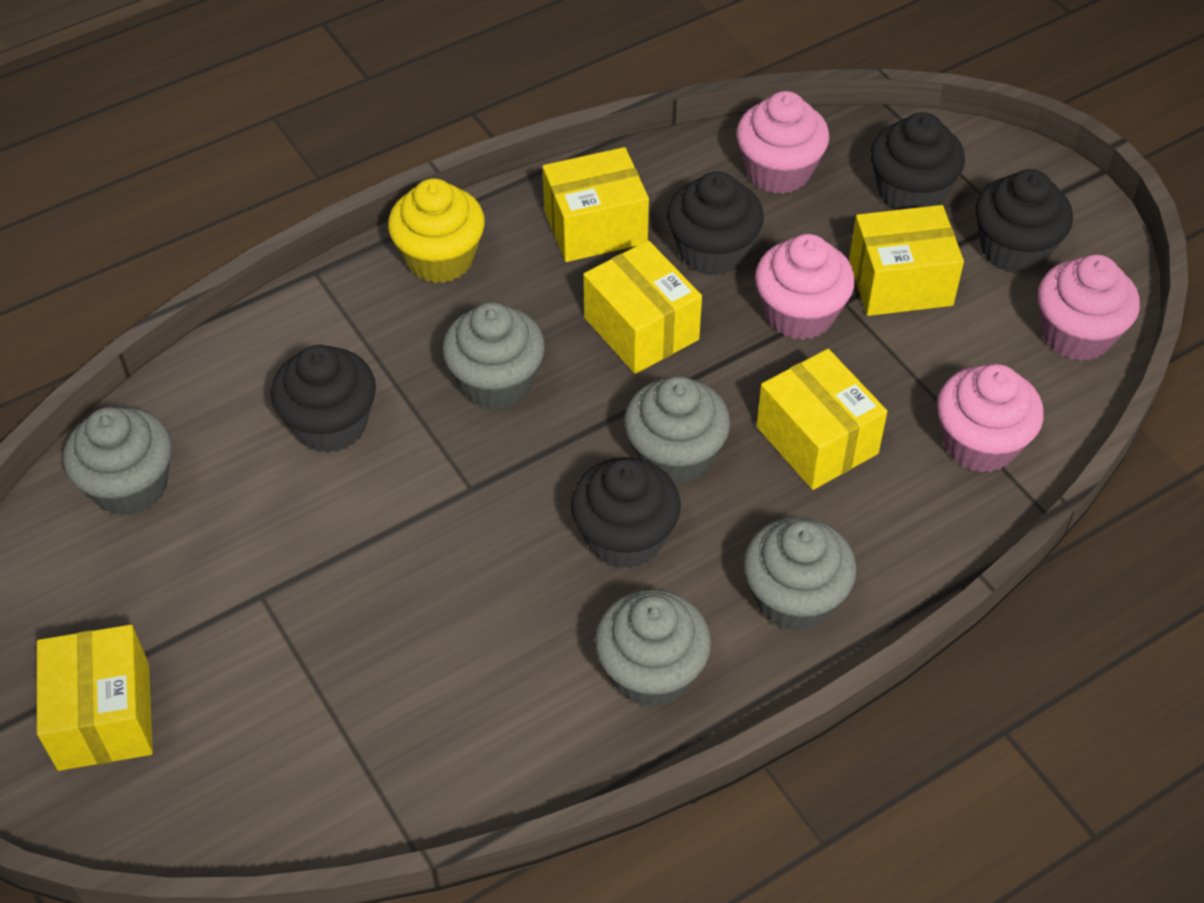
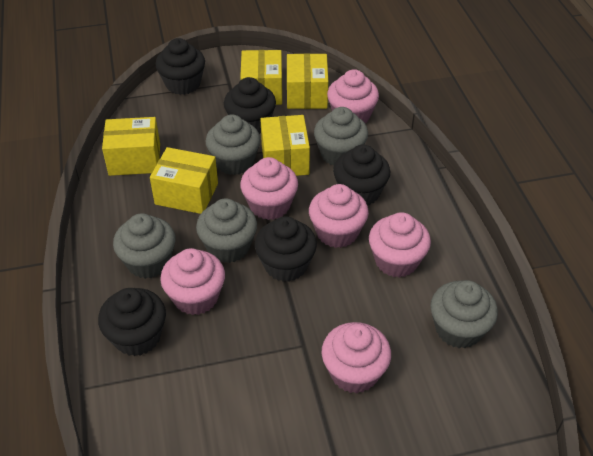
pink cupcake: [736,91,830,194] [755,234,855,340] [937,364,1044,473] [1038,254,1140,361] = 4 -> [160,248,225,315] [240,157,298,220] [309,184,369,248] [322,322,391,393] [327,69,379,123] [369,212,431,278] = 6
yellow cupcake: [388,179,485,283] = 1 -> none = 0

